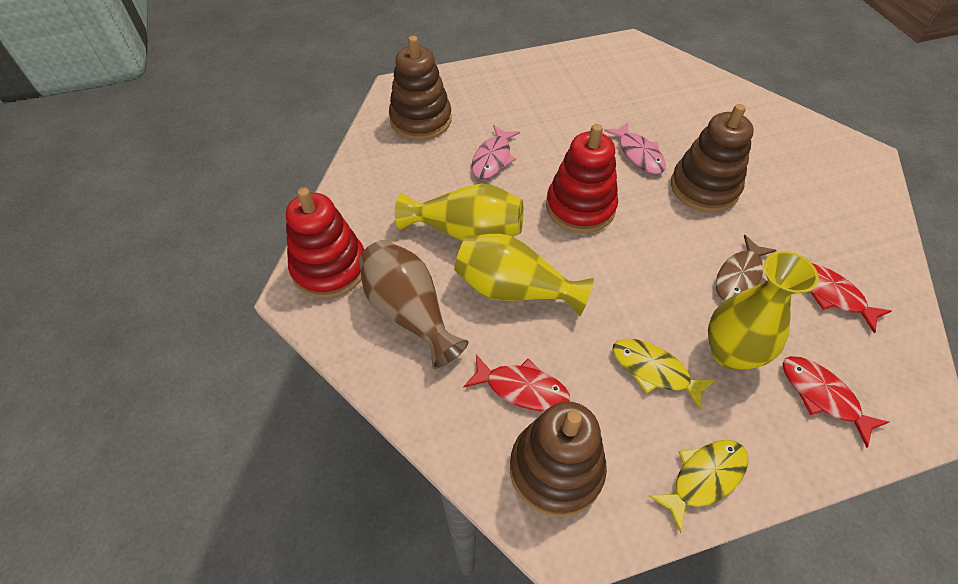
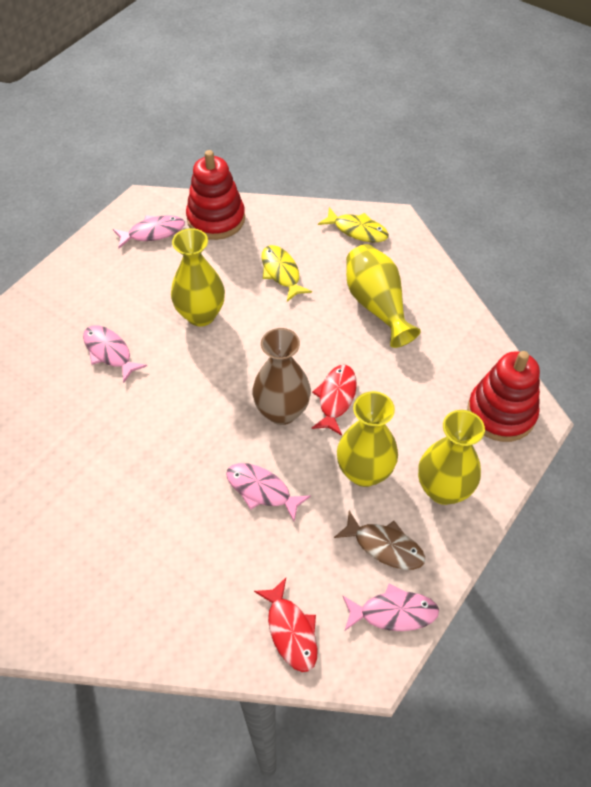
brown stacking toy: [389,36,452,140] [510,401,607,517] [671,104,754,212] = 3 -> none = 0
pink fish: [471,125,520,179] [604,122,666,174] = 2 -> [83,325,147,383] [113,215,185,249] [226,463,311,521] [342,584,439,631] = 4
red fish: [463,354,570,411] [783,356,889,448] [809,263,892,333] = 3 -> [254,578,318,672] [311,365,357,436] = 2
yellow vase: [395,183,523,241] [454,234,594,317] [708,251,819,370] = 3 -> [171,228,225,326] [337,391,398,487] [346,244,421,348] [418,410,485,505] = 4

